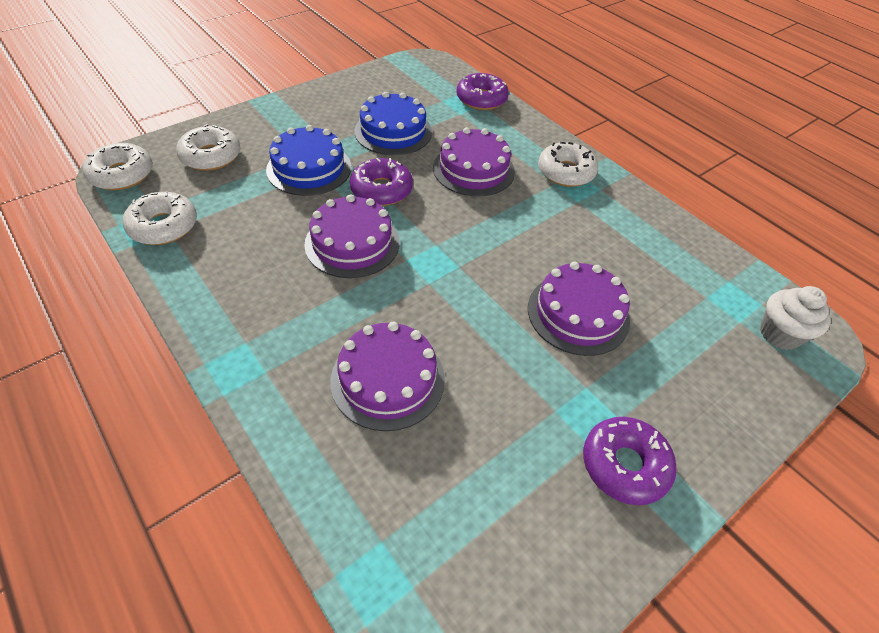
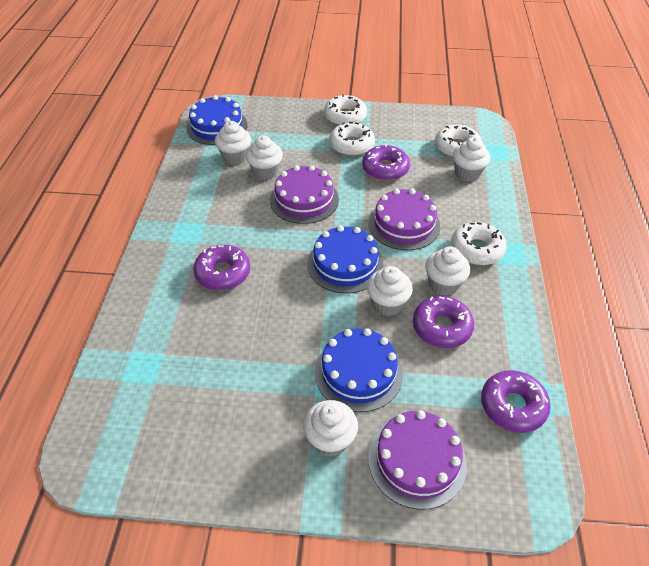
blue cake: [266,125,351,196] [354,92,432,155] = 2 -> [186,95,248,145] [308,226,384,293] [315,328,403,412] = 3
purple cake: [304,195,400,278] [331,322,445,431] [433,127,515,197] [528,261,630,356] = 4 -> [270,165,339,224] [368,188,440,250] [368,410,467,510] = 3
purple donut: [350,158,413,206] [456,73,509,110] [583,417,677,505] = 3 -> [193,245,250,290] [362,144,410,181] [413,296,474,348] [481,370,551,433] = 4
white cupcake: [760,286,831,350] = 1 -> [215,121,251,165] [246,135,283,180] [303,400,358,457] [367,266,413,316] [425,246,470,296] [453,137,490,182] = 6

